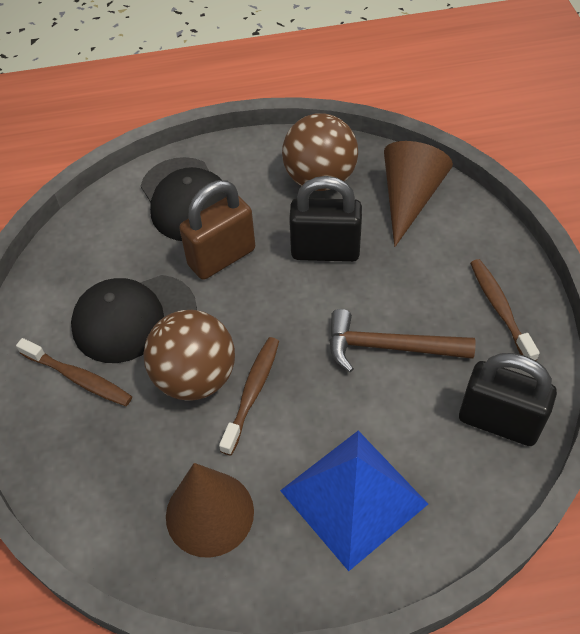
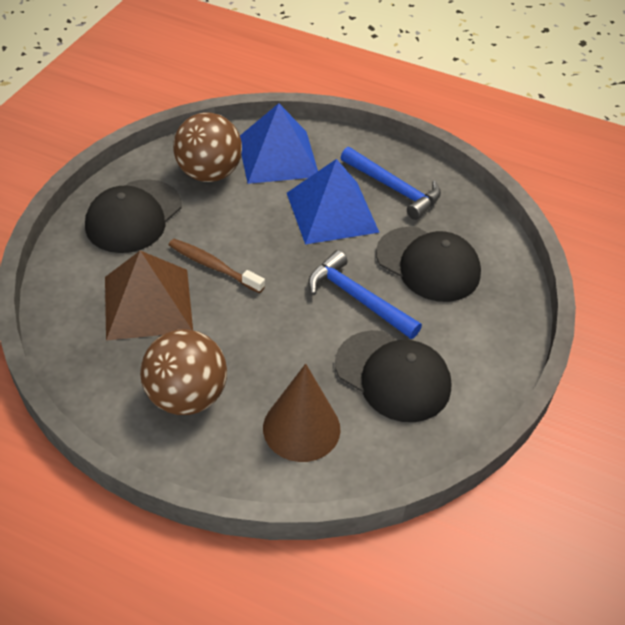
black cap: [71,275,197,363] [141,157,227,241] = 2 -> [85,179,181,253] [335,330,451,422] [376,227,481,302] = 3
black padlock: [289,176,362,262] [459,353,557,446] = 2 -> none = 0
blue hammer: none = 0 -> [308,250,422,339] [341,147,441,220] = 2
blue pyramid: [280,431,428,571] = 1 -> [240,103,318,184] [287,159,380,244] = 2
brown cone: [166,463,254,558] [384,141,453,247] = 2 -> [263,364,341,462] = 1
brown hammer: [330,309,476,372] = 1 -> none = 0
brown padlock: [179,180,255,280] = 1 -> none = 0
brown pyramid: none = 0 -> [105,251,193,341] = 1
brown toothbrush: [16,338,132,406] [219,337,279,456] [470,259,540,360] = 3 -> [169,239,265,293] = 1

